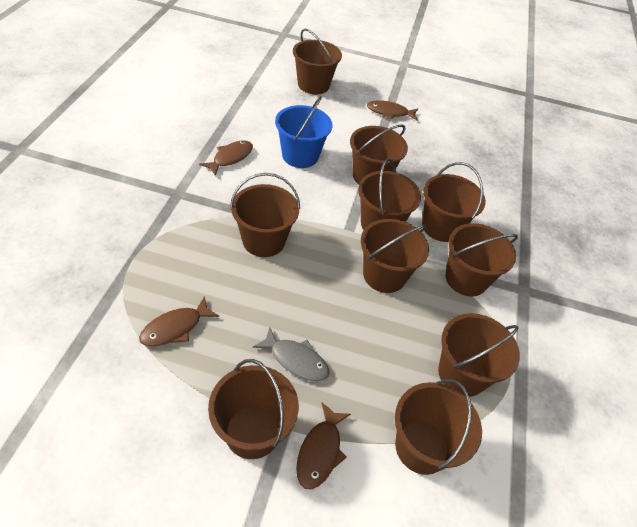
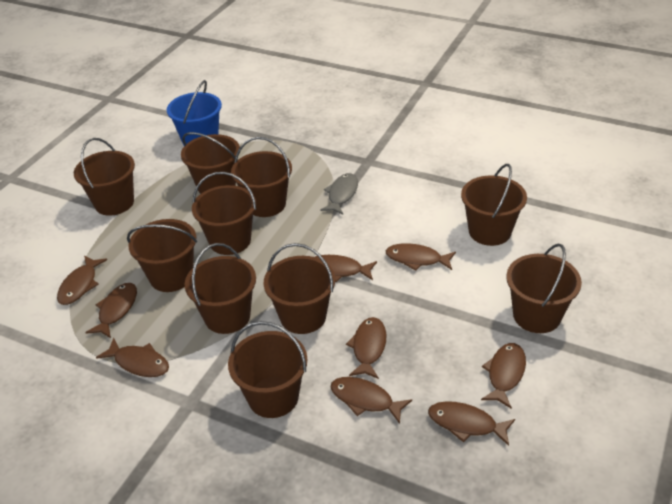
brown fish: [139,296,219,346] [199,141,253,176] [296,402,351,489] [367,100,418,121] = 4 -> [57,255,107,305] [85,283,137,338] [96,338,169,377] [315,255,377,282] [331,377,412,424] [346,317,387,379] [386,243,456,271] [428,401,515,446] [481,343,526,409] = 9

